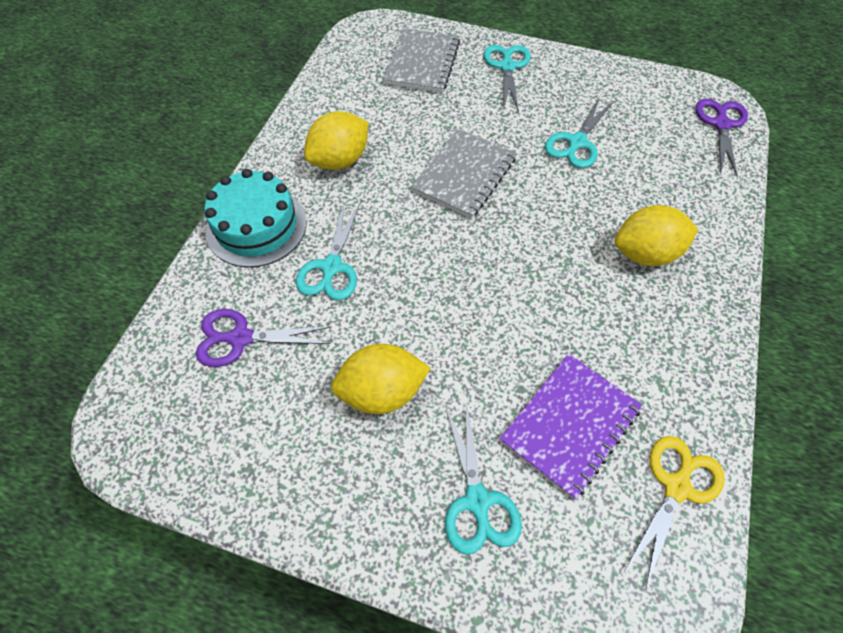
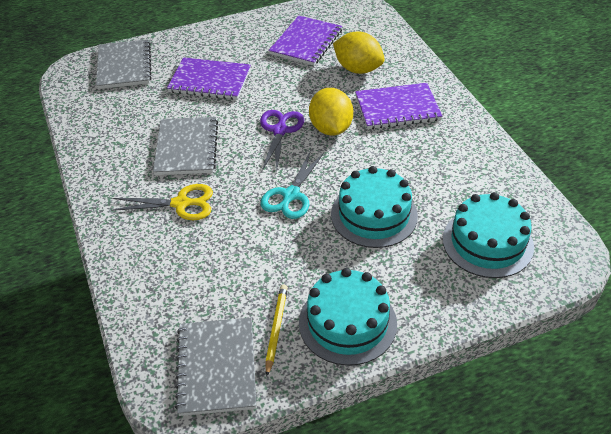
grey notebook: [383,28,460,93] [411,129,517,219] = 2 -> [96,39,152,89] [153,117,218,175] [175,318,256,416] = 3
purple notebook: [499,354,642,500] = 1 -> [167,57,251,100] [269,16,342,66] [355,83,442,129] = 3
purple scissors: [196,309,332,367] [695,98,748,177] = 2 -> [260,110,304,172] = 1
turquoise cake: [204,169,306,268] = 1 -> [299,268,397,366] [331,166,418,248] [443,192,534,278] = 3
turquoise scissors: [296,201,360,301] [445,402,522,555] [483,45,531,112] [545,97,615,168] = 4 -> [260,150,324,219] = 1
yellow lemon: [304,111,368,170] [331,344,430,414] [615,205,698,266] = 3 -> [309,88,353,136] [333,31,385,74] = 2
yellow pencil: none = 0 -> [265,284,288,376] = 1

